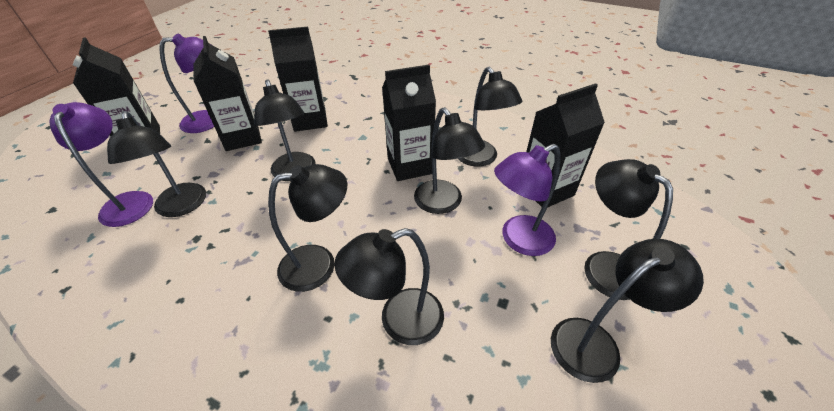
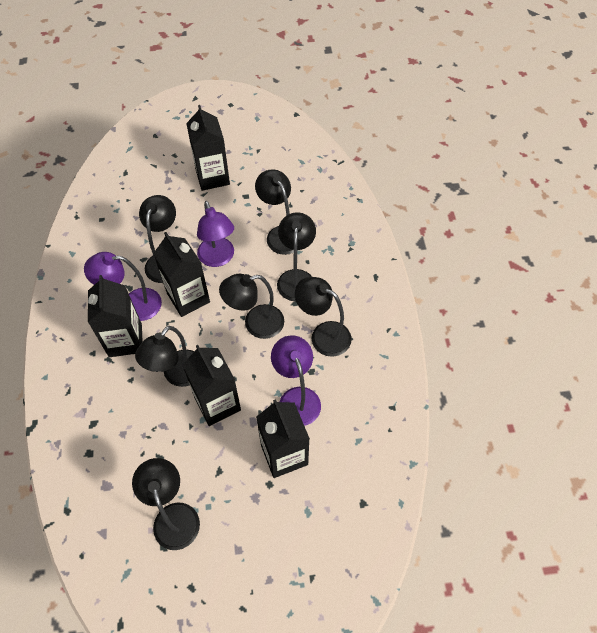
black lamp: [107,111,206,217] [254,80,316,181] [268,164,347,292] [334,228,444,345] [414,107,485,214] [458,67,522,167] [551,239,704,383] [584,159,673,300] = 8 -> [132,458,200,550] [135,326,194,387] [139,195,176,283] [219,274,284,339] [255,170,294,255] [277,212,316,301] [295,277,352,357] = 7

